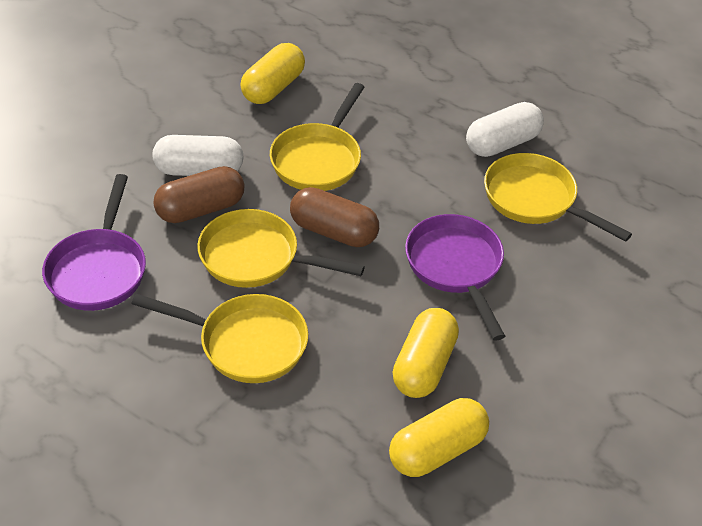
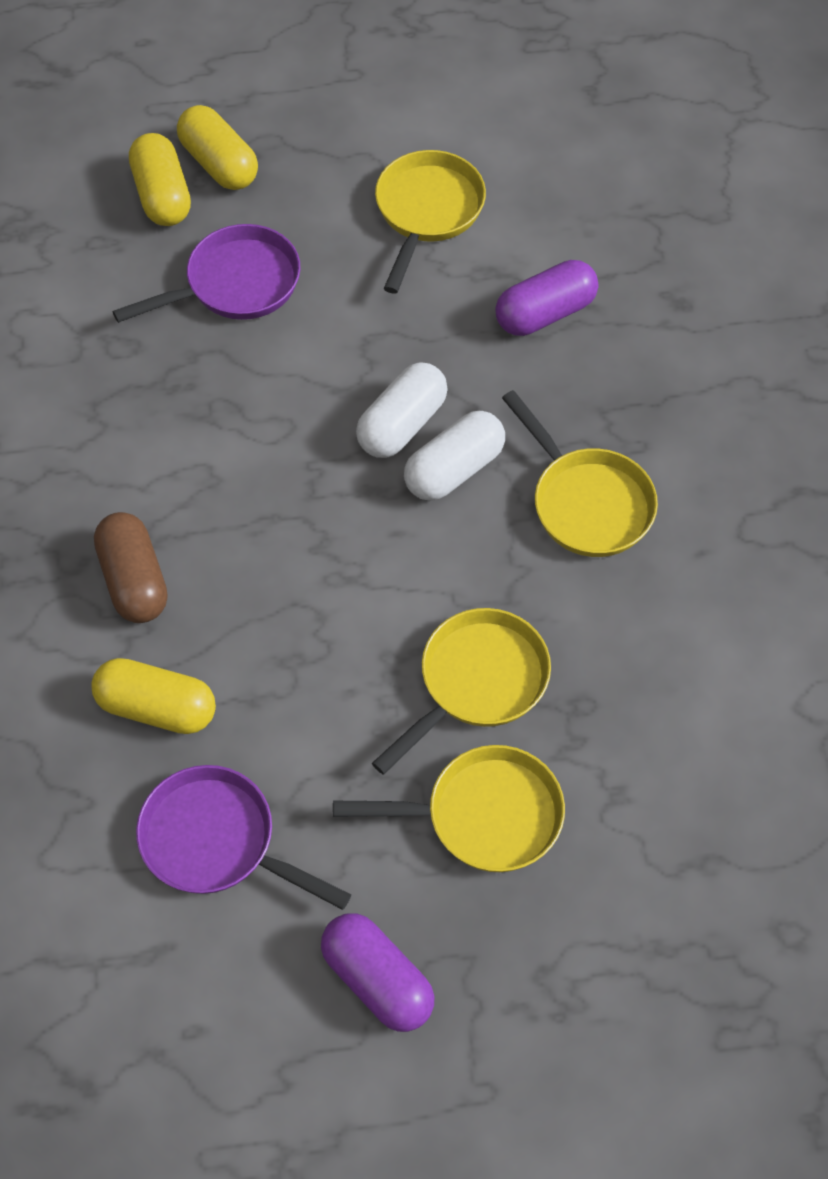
brown capsule: [153,166,245,223] [290,187,379,247] = 2 -> [94,512,168,623] = 1
purple capsule: none = 0 -> [321,913,434,1032] [495,260,598,336] = 2

